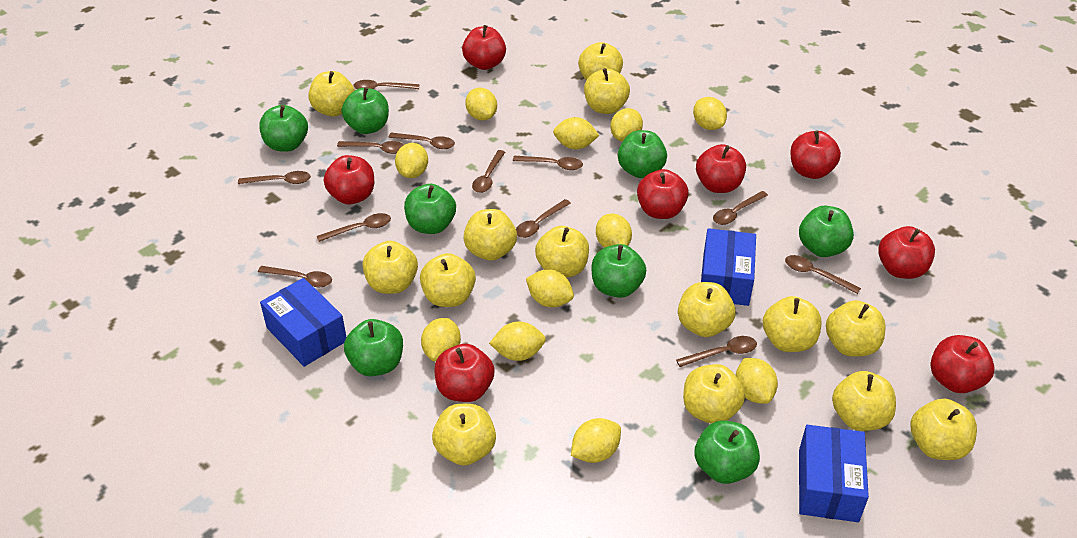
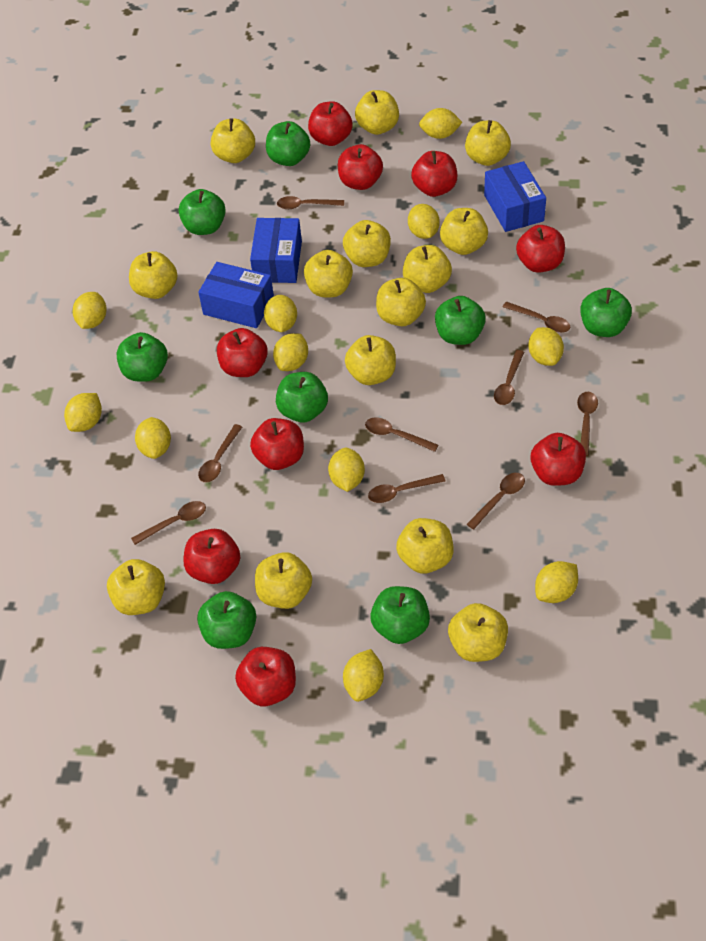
brown spoon: [238,171,311,184] [258,266,332,287] [317,213,391,242] [337,141,404,154] [353,80,419,89] [388,133,455,149] [472,150,505,193] [513,156,583,170] [516,199,571,238] [676,336,757,367] [713,191,768,225] [785,255,861,294] = 12 -> [131,501,206,545] [198,424,242,483] [277,196,344,209] [365,417,438,452] [368,474,445,503] [467,473,525,530] [494,350,524,405] [503,301,570,333] [577,392,598,456] = 9
red apple: [324,155,374,204] [434,344,495,402] [462,25,506,70] [637,169,689,219] [696,144,746,193] [790,130,841,179] [878,226,935,279] [930,335,995,393] = 8 -> [183,529,240,584] [217,328,268,377] [235,647,296,706] [250,418,304,470] [308,101,352,146] [338,144,383,190] [411,151,457,197] [516,225,565,273] [531,433,586,486] = 9

